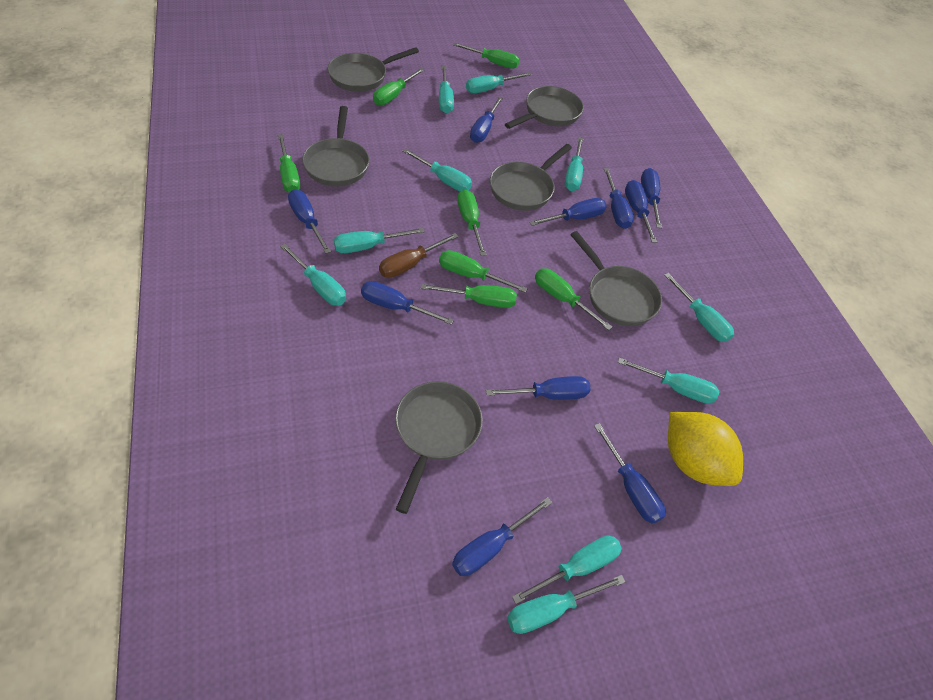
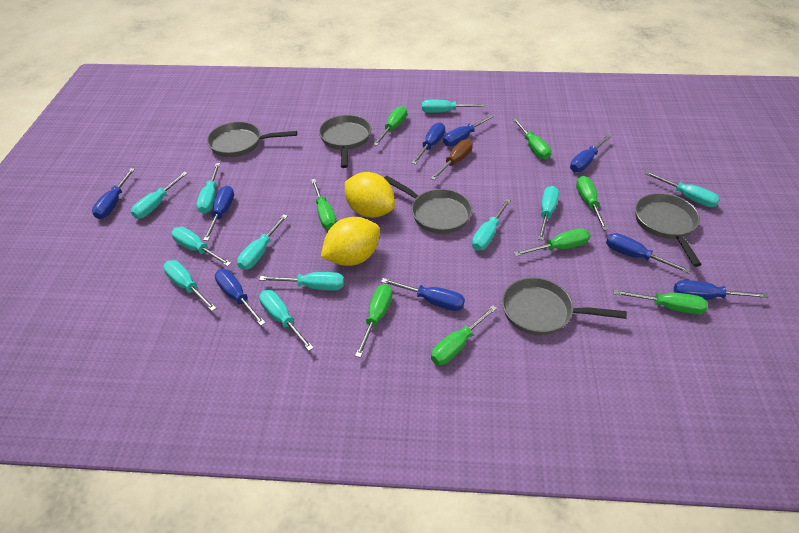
blue screwdriver: [288,190,331,254] [361,281,454,325] [452,497,552,576] [470,97,503,143] [486,376,591,400] [529,198,607,226] [594,423,666,524] [604,168,634,229] [625,180,657,243] [641,168,662,228] = 10 -> [92,168,135,219] [203,185,234,241] [215,269,266,326] [381,278,465,311] [412,122,445,164] [443,115,494,146] [570,135,611,172] [606,233,690,274] [674,280,768,300] = 9
green screwdriver: [278,134,300,193] [373,68,424,106] [421,284,517,308] [439,250,528,293] [453,42,519,69] [457,189,487,256] [535,268,612,330] = 7 -> [311,179,337,230] [355,284,392,358] [373,106,407,146] [431,305,497,365] [512,118,551,160] [514,228,590,256] [576,176,608,230] [613,290,708,315] = 8
grey pan: [302,106,370,187] [328,47,419,92] [395,381,483,514] [490,144,572,211] [505,86,584,129] [570,231,662,326] = 6 -> [207,121,297,157] [319,115,371,168] [384,176,472,234] [502,277,627,335] [635,193,702,267] = 5
turquoise screwdriver: [280,244,346,306] [334,228,425,253] [403,148,472,191] [439,66,454,114] [466,72,531,93] [507,575,625,634] [512,535,622,604] [565,137,583,191] [618,357,719,404] [664,273,734,342] = 10 -> [131,172,188,219] [163,260,216,311] [171,227,231,266] [196,163,220,214] [237,214,288,270] [259,272,344,291] [259,290,314,351] [422,100,486,113] [472,199,511,251] [538,186,559,240] [644,171,720,207] = 11
yellow lemon: [668,412,743,486] = 1 -> [321,217,380,266] [345,172,395,218] = 2

